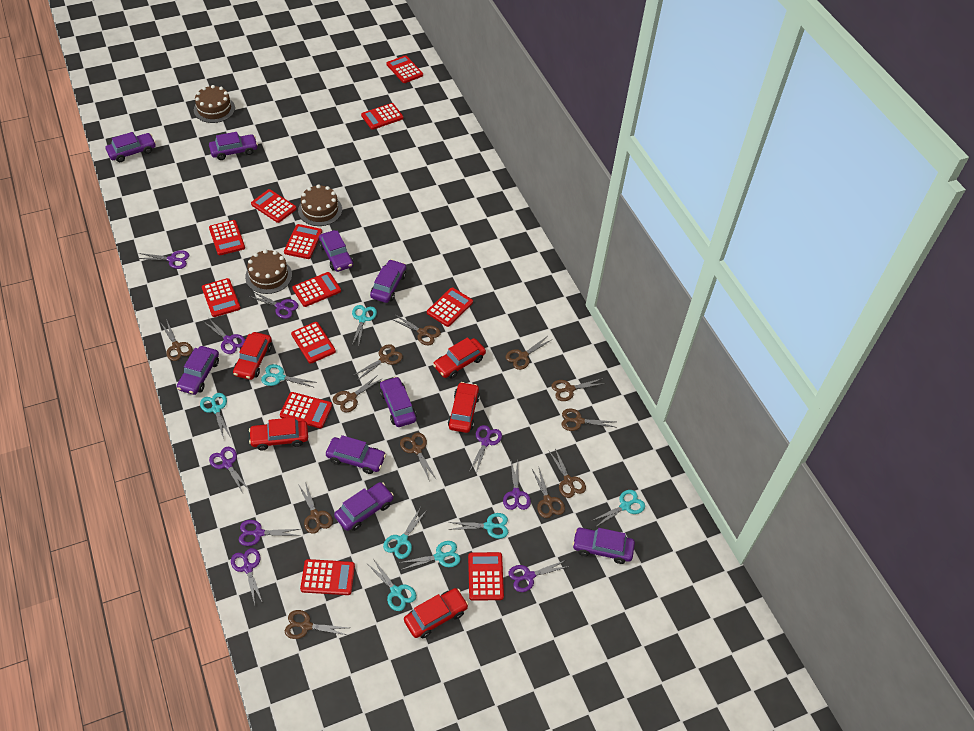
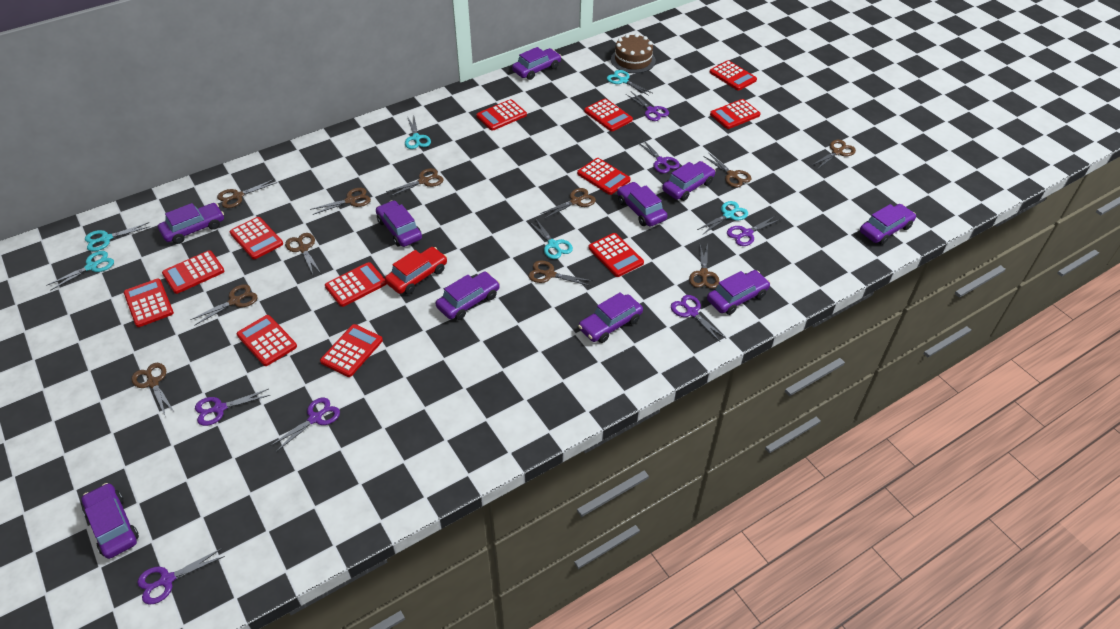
brown cake: [194,85,235,123] [245,249,292,294] [298,185,342,226] = 3 -> [611,34,656,73] = 1
brown scissors: [160,319,193,361] [285,610,348,639] [298,482,333,534] [333,375,383,412] [354,344,403,380] [391,315,441,345] [400,433,435,479] [505,337,551,370] [532,466,565,518] [548,448,586,498] [552,378,606,401] [561,409,617,431] = 12 -> [131,363,175,417] [190,284,258,326] [217,179,277,208] [285,233,321,277] [310,188,371,215] [386,168,443,197] [528,260,592,286] [540,188,596,219] [689,243,720,289] [703,152,751,188] [811,140,856,169] = 11
purple car: [106,132,156,162] [177,346,219,395] [209,132,258,160] [319,230,353,272] [326,435,386,474] [334,482,394,531] [370,259,406,303] [380,377,416,427] [572,528,635,564] = 9 -> [82,483,139,559] [158,203,224,244] [376,200,422,247] [436,272,500,320] [512,47,561,80] [578,292,643,343] [617,182,667,227] [662,161,716,201] [707,270,770,315] [860,204,916,245] = 10
purple scissors: [137,250,190,269] [204,318,245,354] [209,447,250,493] [231,548,262,605] [239,520,300,546] [249,291,298,319] [470,425,502,473] [503,461,531,510] [509,560,570,592] = 9 -> [137,548,225,605] [195,389,270,426] [270,398,340,452] [626,92,669,121] [638,138,680,174] [671,295,726,342] [727,216,781,246] = 7
red car: [233,332,272,380] [249,417,308,450] [404,588,468,638] [433,337,486,379] [448,382,480,433] = 5 -> [385,247,447,294] = 1
turquoise scissors: [200,393,230,439] [261,364,317,388] [352,305,377,348] [369,559,416,611] [383,507,427,559] [399,541,461,570] [448,513,508,539] [592,490,645,527] = 8 -> [46,251,114,291] [85,222,150,251] [405,116,431,149] [530,218,573,259] [607,70,652,96] [697,201,748,235] = 6

